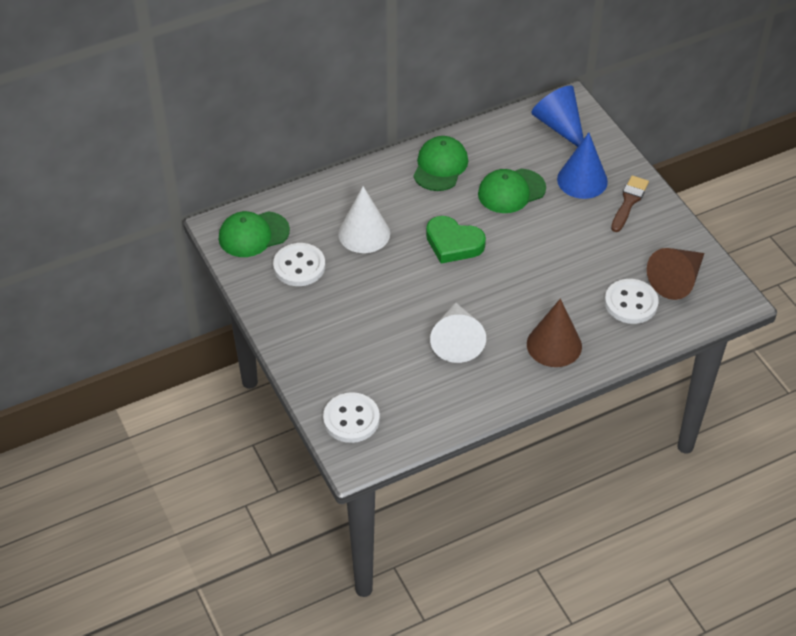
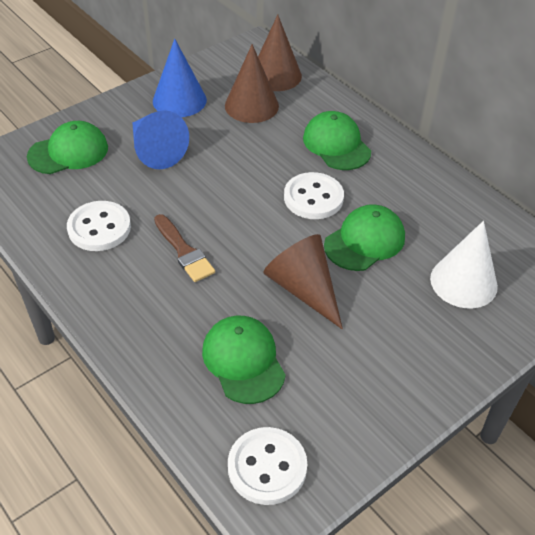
brown cone: [527,299,582,367] [647,248,704,300] = 2 -> [225,44,279,123] [258,15,302,91] [263,234,343,329] = 3
green cap: [219,211,290,257] [413,136,468,191] [478,169,546,213] = 3 -> [27,121,108,174] [202,316,286,404] [303,111,371,170] [324,204,405,271] = 4
green heart: [426,216,486,264] = 1 -> none = 0
white cone: [338,186,390,253] [430,303,486,363] = 2 -> [430,221,498,308] = 1

